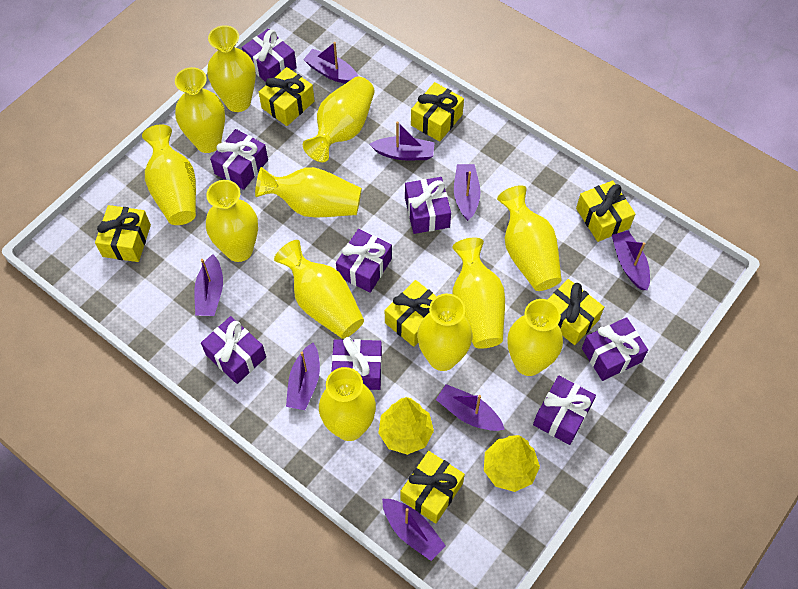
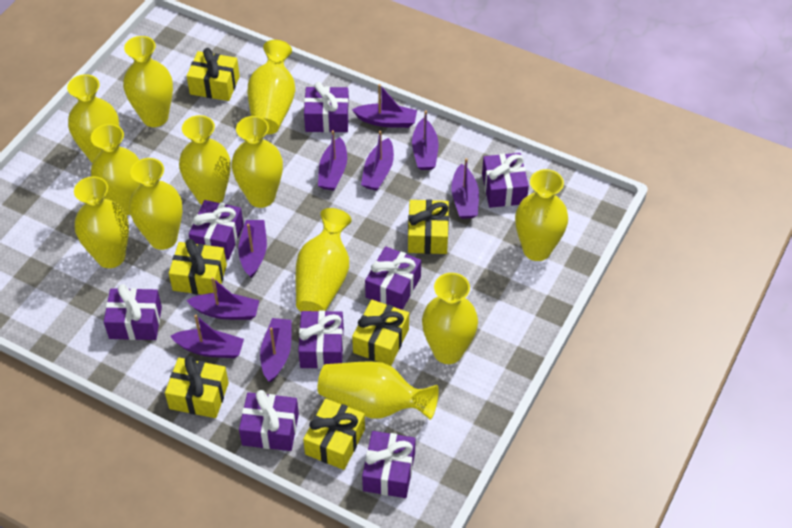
purple boat: [194,254,223,316] [286,343,320,410] [303,42,359,84] [370,121,435,160] [382,499,446,561] [436,384,505,431] [454,164,480,221] [612,231,650,290] = 8 -> [170,315,244,358] [186,277,259,320] [238,220,267,278] [260,318,292,382] [318,130,347,191] [352,84,417,128] [361,131,394,191] [412,110,438,170] [451,158,479,219] = 9
yellow gift: [95,205,151,262] [259,67,315,126] [385,280,437,347] [400,451,465,524] [411,82,464,142] [547,279,604,345] [576,180,635,242] = 7 -> [165,356,229,418] [169,239,227,295] [187,48,240,101] [303,398,365,470] [352,300,409,366] [408,199,449,254] = 6
yellow tree: [378,397,434,455] [484,435,540,492] = 2 -> none = 0

